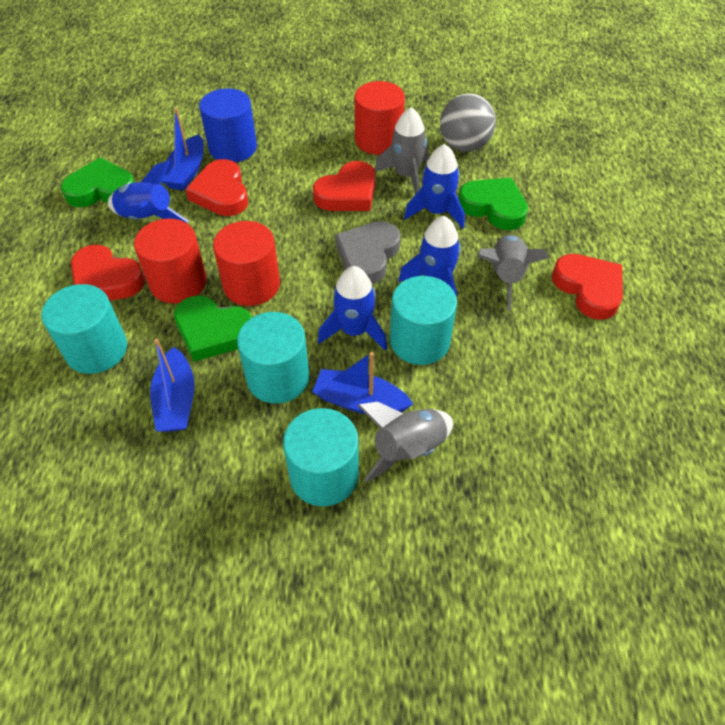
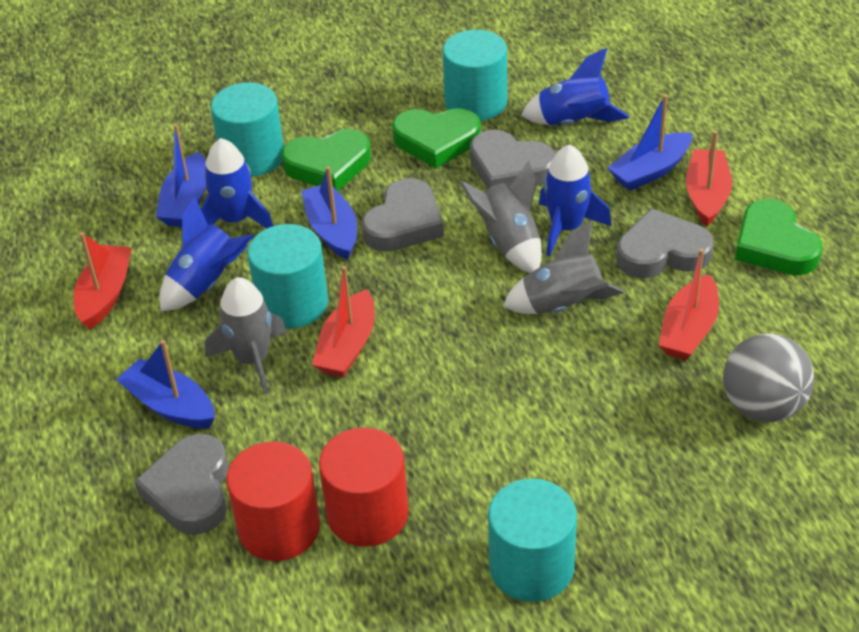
blue boat: [150,339,195,432] [162,108,204,191] [312,352,413,414] = 3 -> [116,340,215,428] [156,124,206,227] [301,166,357,260] [607,94,692,191] = 4
blue cylinder: [199,88,257,162] = 1 -> none = 0
grey heart: [335,221,401,284] = 1 -> [134,434,229,535] [362,178,444,252] [470,130,556,189] [616,208,714,278] = 4
red boat: none = 0 -> [74,232,132,329] [312,266,375,377] [659,249,719,360] [686,131,732,226] = 4
red cylinder: [134,219,207,303] [213,221,280,306] [354,81,405,155] = 3 -> [226,442,320,561] [319,427,409,547] = 2
red heart: [71,245,145,301] [185,159,248,216] [313,161,376,211] [552,254,623,320] = 4 -> none = 0

